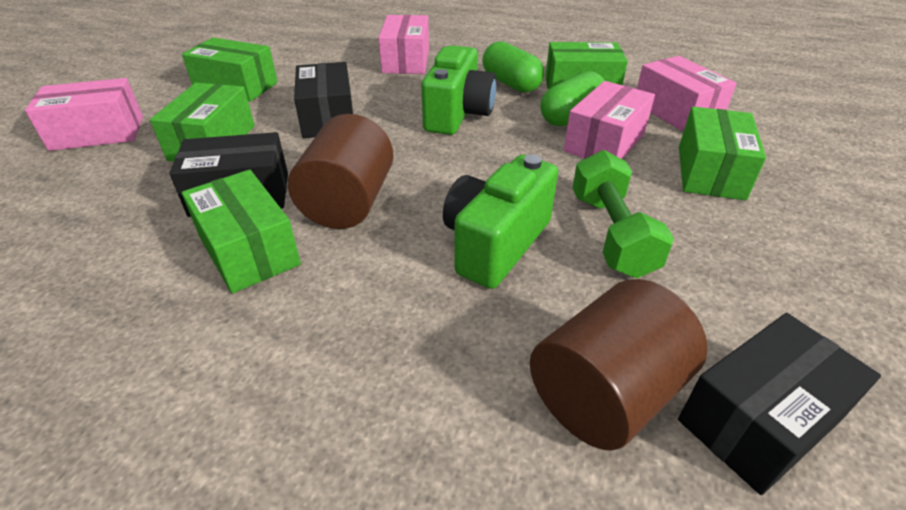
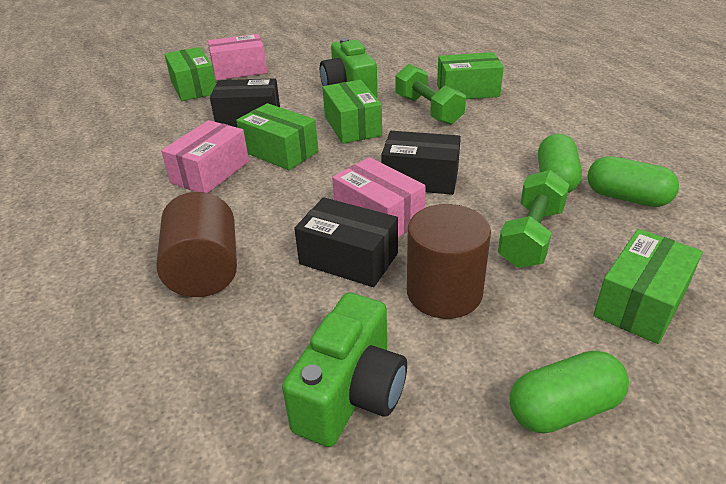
green capsule: [482,41,544,93] [540,71,605,126] = 2 -> [509,351,629,434] [538,134,582,193] [587,156,679,207] = 3
green dumbbell: [572,150,674,278] = 1 -> [396,64,466,125] [498,170,570,268] = 2
pink box: [25,78,143,151] [378,15,429,74] [564,81,655,159] [637,56,737,132] = 4 -> [161,120,249,193] [208,34,267,80] [332,157,426,237] = 3

